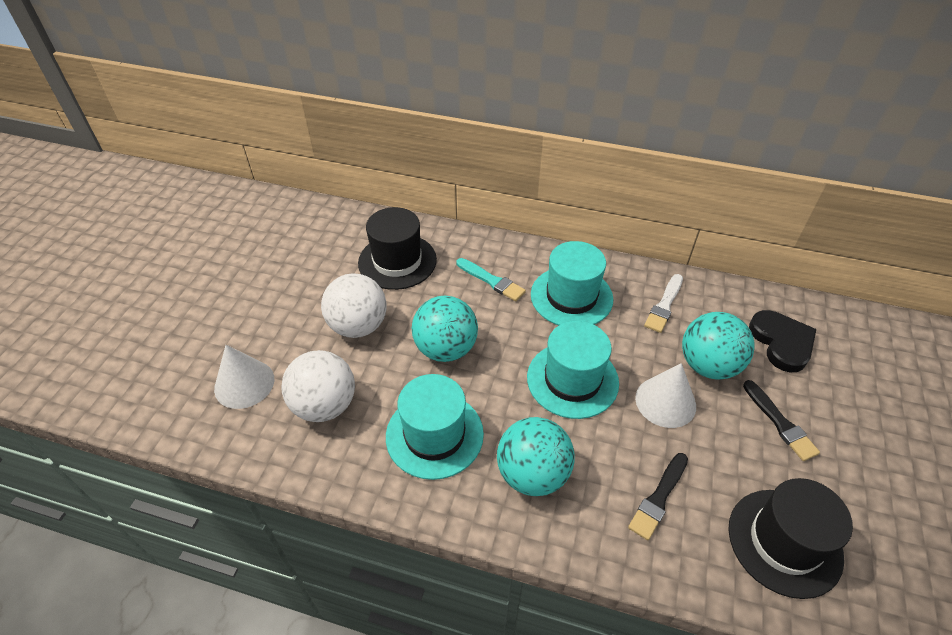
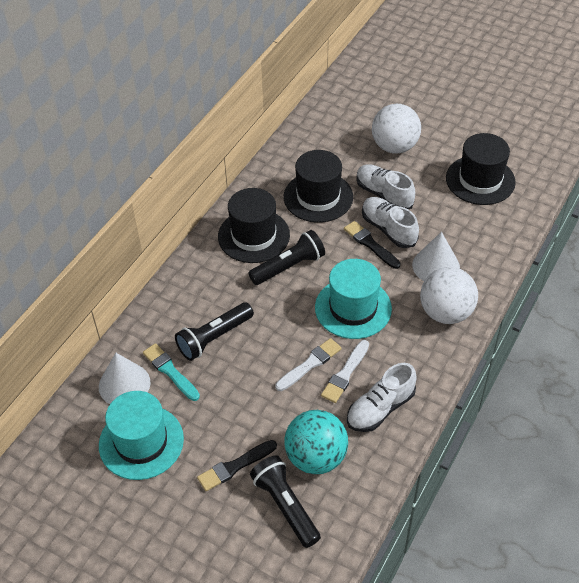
black flashlight: none = 0 -> [175,302,254,361] [248,230,325,285] [250,455,321,548] = 3
black hat: [358,207,437,290] [729,478,853,599] = 2 -> [218,188,290,263] [284,150,353,223] [446,133,516,205] = 3
black heart: [749,310,816,372] = 1 -> none = 0
turquoise ball: [412,296,478,362] [497,417,574,496] [682,312,755,380] = 3 -> [284,410,348,474] = 1
turquoise hat: [386,374,484,480] [527,321,619,419] [531,241,613,325] = 3 -> [99,391,184,480] [315,259,392,339] = 2
white brush: [644,274,683,333] = 1 -> [275,338,342,391] [321,340,369,403] = 2
white shoe: none = 0 -> [347,363,417,432] [356,164,415,209] [362,197,419,248] = 3

